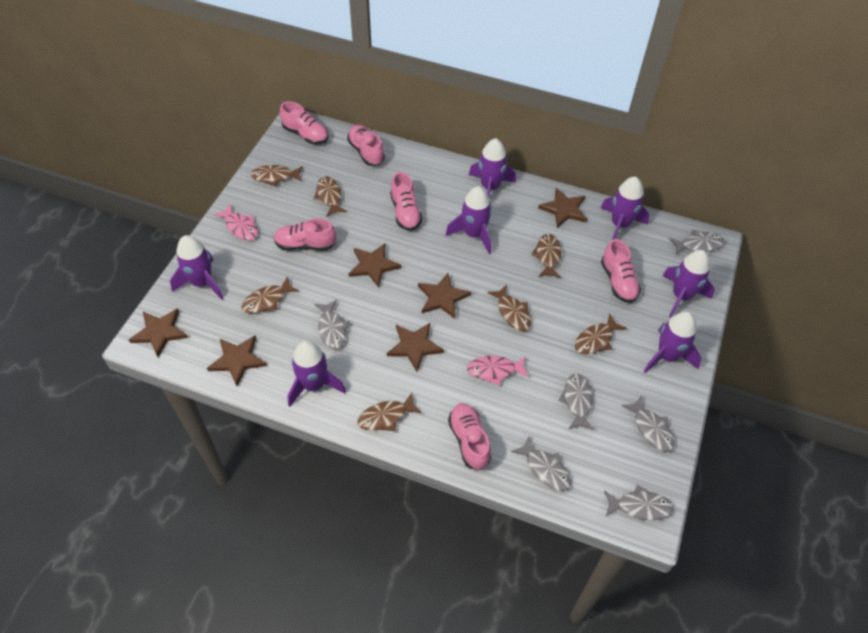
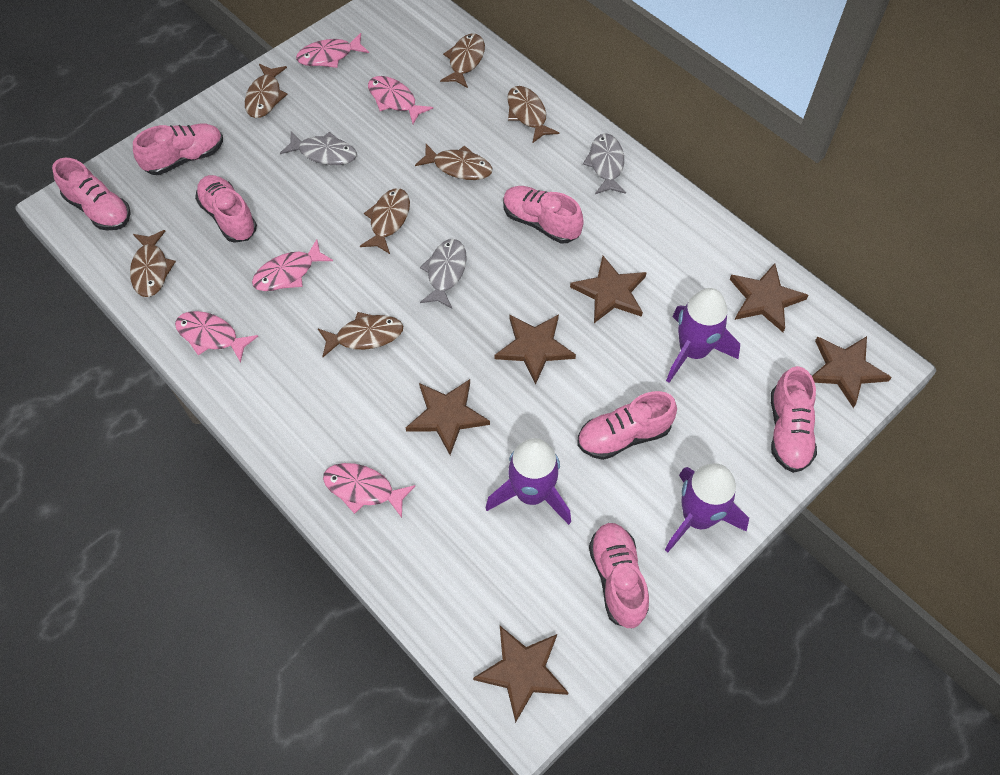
grey fish: [314,300,350,349] [511,437,571,491] [558,373,594,430] [604,485,673,520] [622,396,674,452] [669,229,724,255] = 6 -> [280,132,357,165] [420,239,467,309] [583,133,626,194] = 3
pink fish: [214,204,258,240] [467,356,529,385] = 2 -> [175,311,258,363] [252,239,333,291] [296,33,369,68] [323,463,415,518] [368,76,433,124] = 5
pink shoe: [273,218,336,251] [280,101,328,144] [347,125,385,166] [390,172,422,231] [448,403,491,470] [601,239,641,303] = 6 -> [52,158,131,231] [133,123,223,175] [195,175,257,243] [503,186,584,243] [577,391,677,460] [589,523,649,628] [771,366,817,473] = 7
purple rocket: [170,235,223,300] [288,341,346,407] [446,186,492,254] [469,138,516,197] [601,177,650,240] [644,312,702,373] [662,250,715,318] = 7 -> [485,438,571,525] [665,463,749,553] [666,288,740,383] = 3

